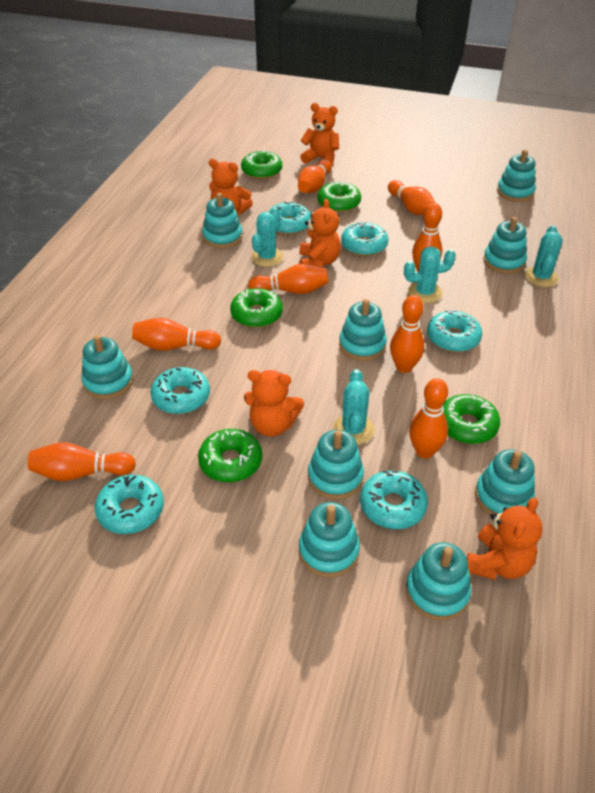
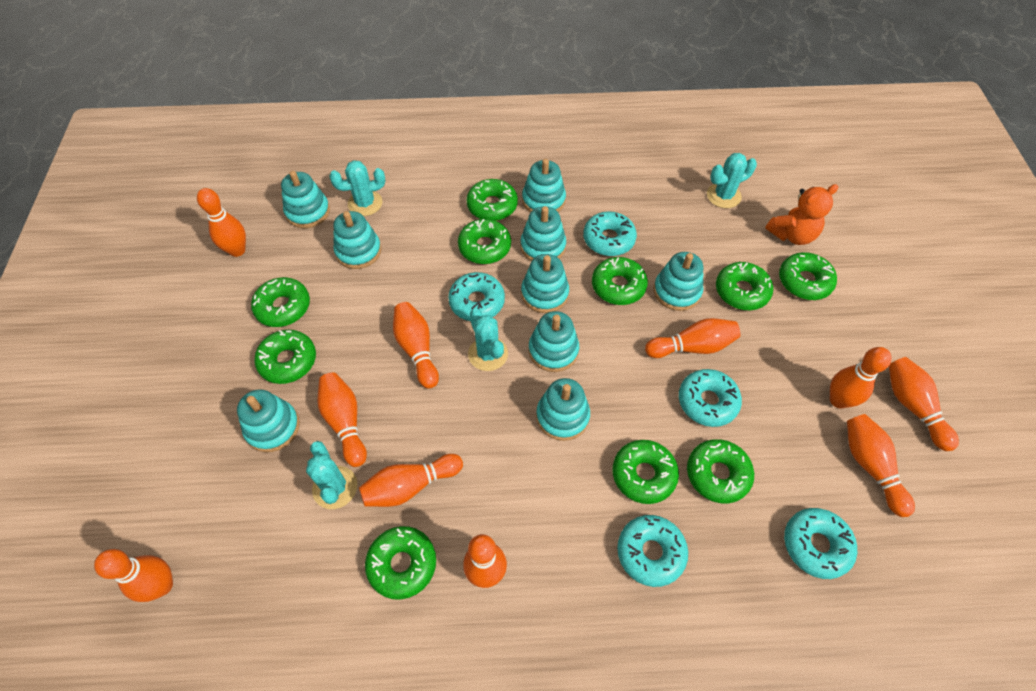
green donut: [198,429,262,482] [230,288,283,328] [241,150,282,179] [317,181,361,212] [443,394,500,444] = 5 -> [251,277,310,327] [254,330,316,384] [365,526,436,600] [458,219,511,264] [466,179,518,221] [592,257,648,305] [613,440,679,504] [687,439,754,503] [716,262,773,310] [779,252,837,300] = 10
orange bowling pin: [28,442,136,481] [132,318,221,351] [248,263,329,294] [298,159,332,193] [388,180,436,215] [390,295,425,373] [409,378,448,459] [412,203,442,272] = 8 -> [94,549,173,602] [197,188,246,257] [317,372,367,467] [359,454,463,507] [393,302,439,389] [463,534,507,588] [645,318,740,358] [830,347,892,408] [847,414,915,517] [889,357,959,451] = 10
orange teddy bear: [209,159,253,215] [244,370,304,437] [299,199,341,267] [300,103,339,166] [467,497,543,580] = 5 -> [765,184,838,245] = 1
turquoise donut: [95,475,164,534] [151,367,210,414] [268,201,311,235] [341,222,388,256] [360,470,428,529] [427,310,482,352] = 6 -> [448,272,505,321] [583,212,637,256] [617,515,688,587] [679,369,742,427] [784,508,857,579] = 5

